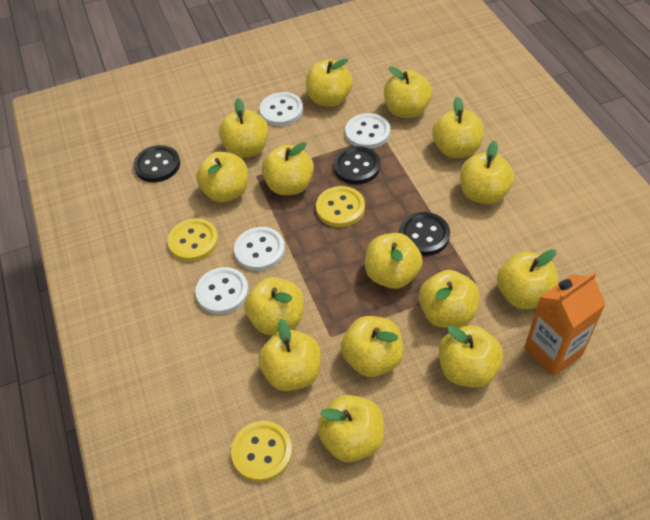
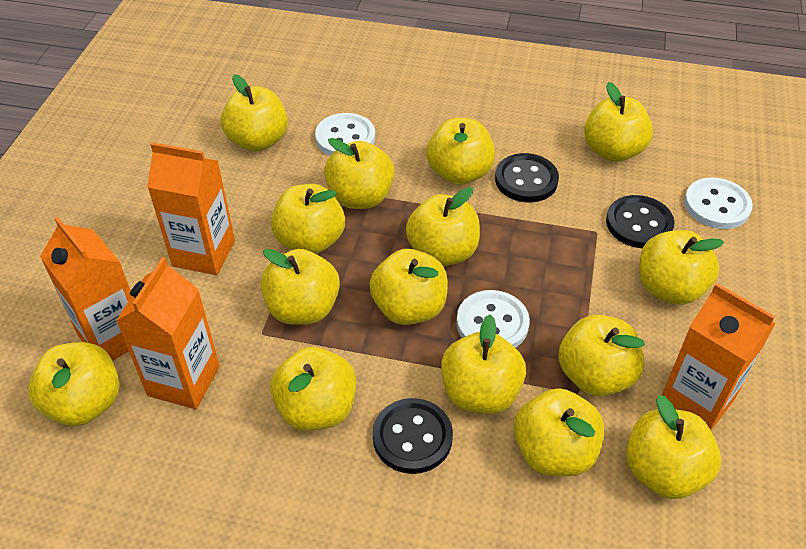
orange carton: [524,272,606,376] = 1 -> [40,217,132,361] [116,257,220,409] [147,142,235,275] [662,283,776,430] = 4
white button: [195,267,249,314] [234,227,285,271] [260,92,303,126] [345,113,390,149] = 4 -> [315,113,375,156] [456,290,530,348] [684,177,753,229] = 3
yellow button: [168,218,218,262] [231,421,293,482] [316,186,365,227] = 3 -> none = 0

